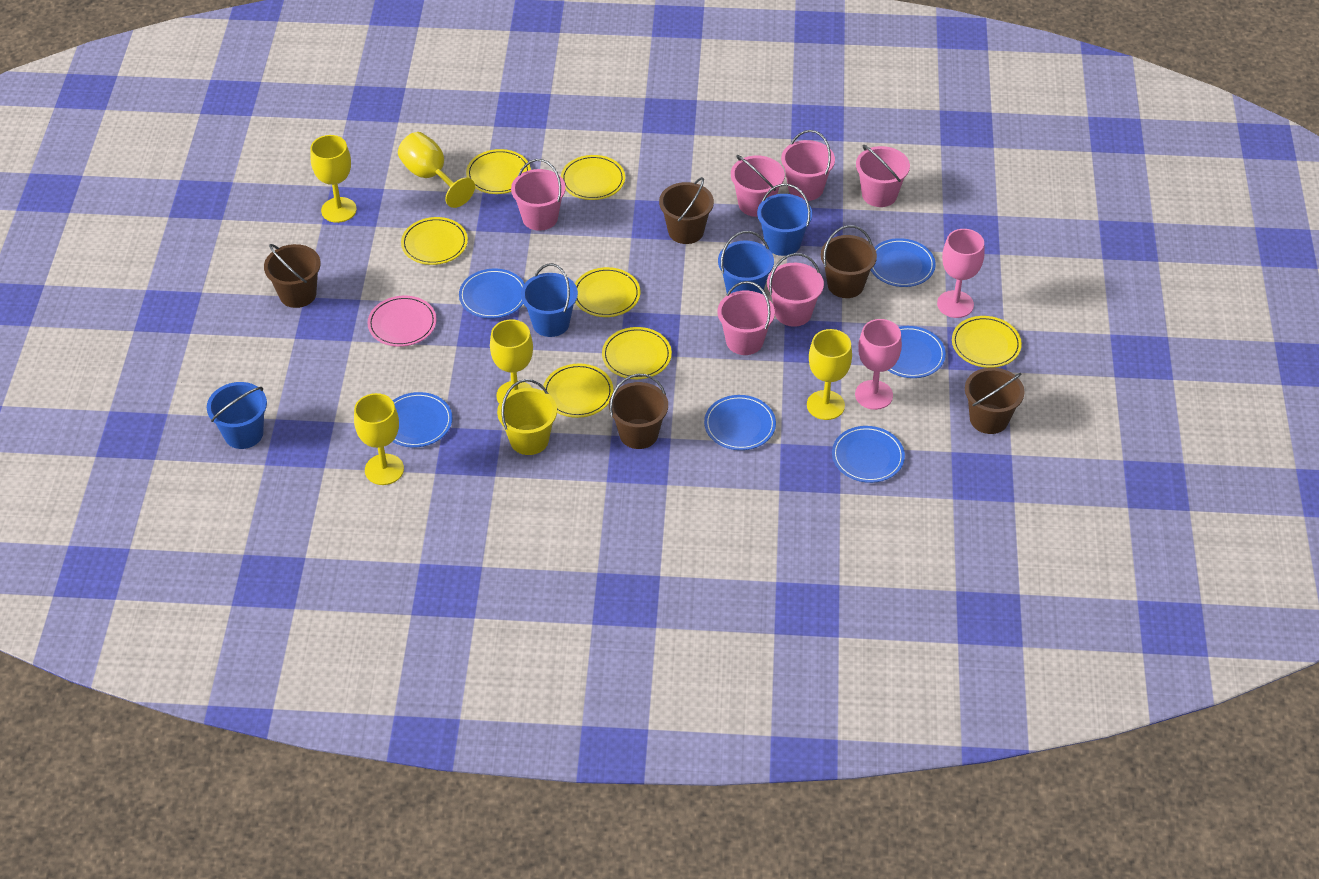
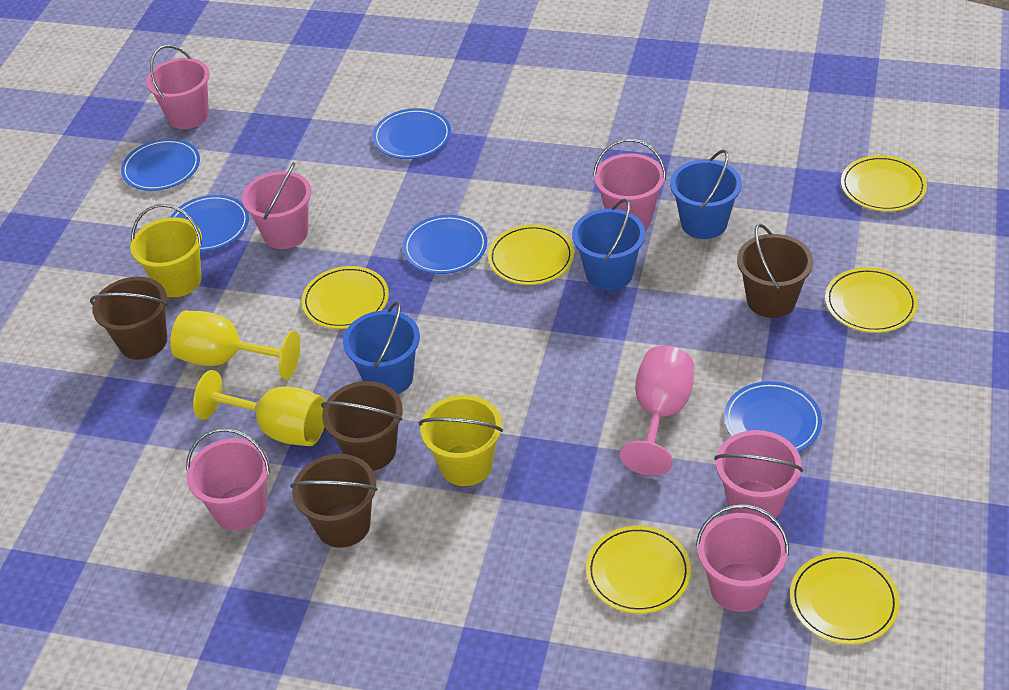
blue bucket: [207,382,267,449] [521,263,578,337] [718,231,774,294] [757,184,812,256] = 4 -> [343,301,420,394] [572,199,645,290] [670,150,742,239] = 3
blue plate: [392,392,452,447] [459,269,525,318] [704,395,776,450] [832,426,905,483] [871,238,936,287] [888,326,946,378] = 6 -> [121,139,200,191] [170,195,249,252] [373,108,451,159] [403,215,487,274] [724,381,822,452] = 5
brown bucket: [264,244,321,308] [609,374,668,449] [659,177,714,244] [821,225,877,298] [965,367,1025,434] = 5 -> [90,277,168,360] [290,454,378,548] [321,381,403,471] [737,224,813,318] = 4
pink goblet: [855,319,902,410] [937,229,985,318] = 2 -> [620,346,694,476] = 1
pink plate: [367,296,437,347] = 1 -> none = 0
yellow bucket: [497,379,557,455] = 1 -> [130,204,202,297] [419,395,503,486] = 2
yellow goblet: [310,135,357,223] [354,393,404,485] [398,132,475,208] [490,319,533,403] [807,329,852,420] = 5 -> [170,311,300,379] [193,370,326,446] = 2
yellow plate: [401,217,468,265] [466,149,531,194] [543,364,614,418] [561,155,625,200] [575,267,640,317] [602,327,672,379] [952,316,1022,368] = 7 -> [302,266,389,329] [488,224,574,285] [586,526,691,614] [790,553,900,645] [825,267,918,333] [841,155,927,212] = 6

